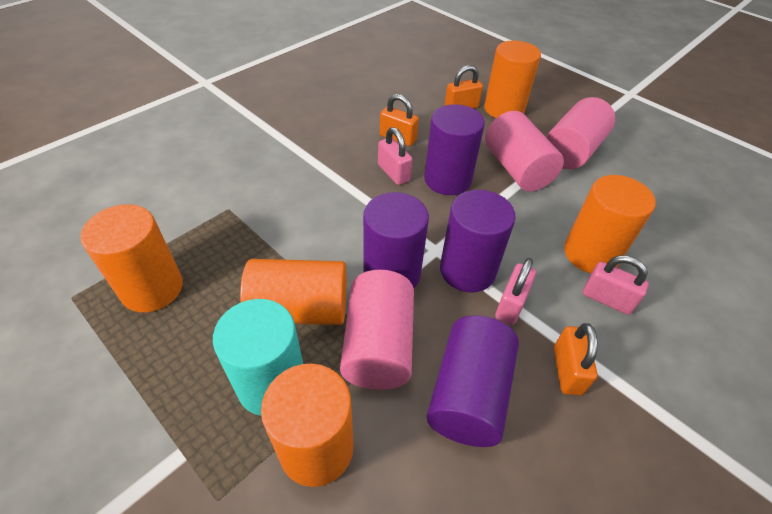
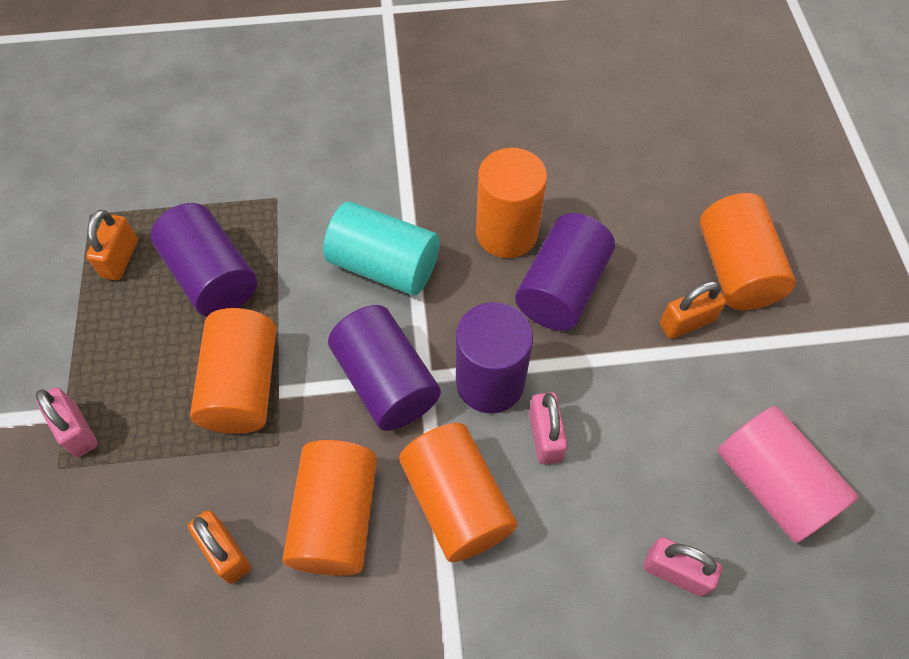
pink cylinder: [340,270,414,390] [485,111,564,192] [546,97,615,169] = 3 -> [717,406,858,543] = 1

